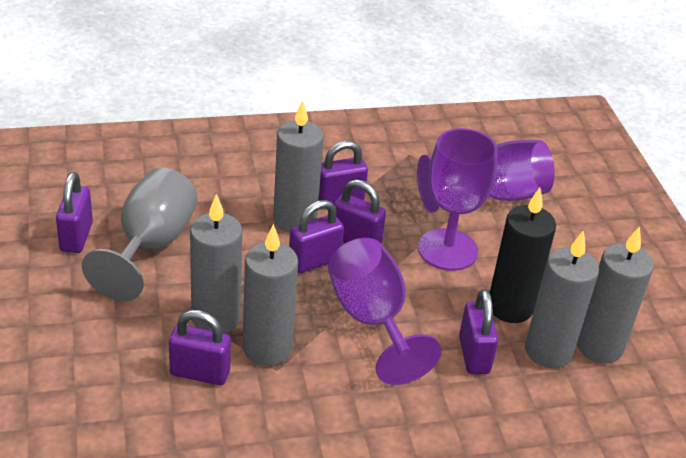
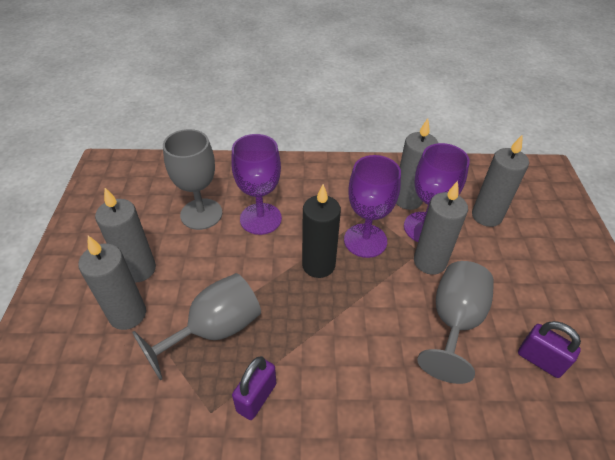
grey goblet: [82,168,198,301] = 1 -> [132,273,261,380] [163,129,222,230] [417,261,494,384] = 3
purple padlock: [56,172,93,253] [169,310,231,385] [289,200,344,273] [319,141,368,204] [334,179,386,243] [459,289,498,374] = 6 -> [232,356,276,420] [518,321,581,378] = 2

